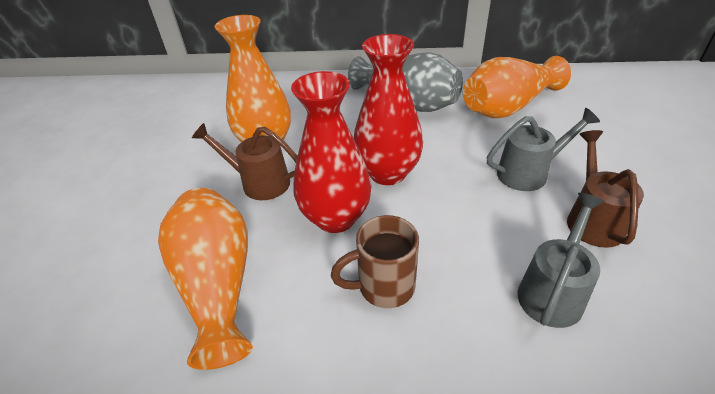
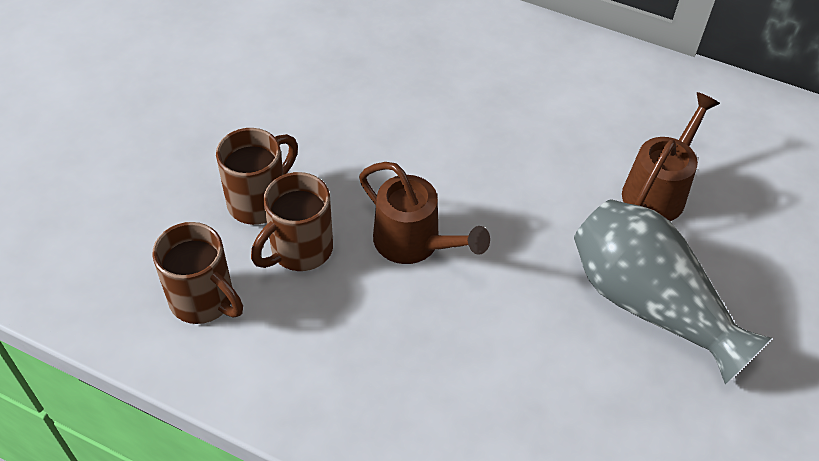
brown mug: [331,215,419,308] = 1 -> [152,222,243,324] [216,128,298,225] [251,172,333,271] = 3
grey watering can: [487,108,600,191] [518,193,605,328] = 2 -> none = 0
orange vase: [158,188,253,370] [214,15,291,142] [463,56,571,118] = 3 -> none = 0
red vase: [291,71,372,233] [354,34,423,185] = 2 -> none = 0

